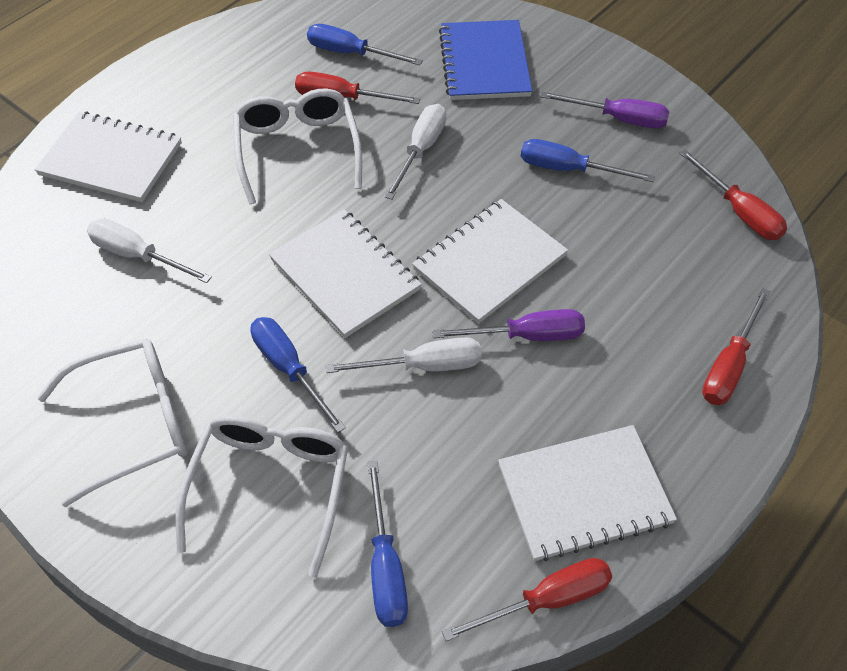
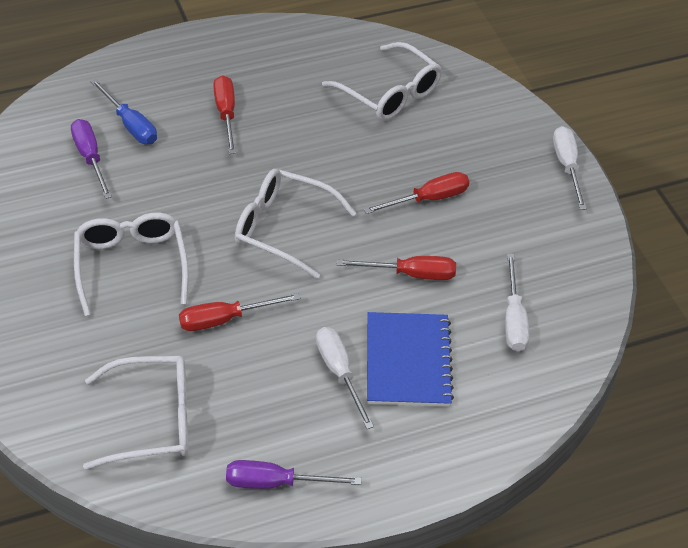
blue screwdriver: [250,317,346,433] [307,24,423,65] [367,461,408,627] [521,139,655,182] = 4 -> [90,79,157,144] = 1
white glasses: [37,339,187,507] [176,415,348,577] [233,89,362,205] = 3 -> [74,213,189,316] [83,356,188,470] [235,169,356,279] [322,42,442,121] = 4
white notebook: [34,111,182,202] [269,209,422,338] [412,199,568,324] [498,425,677,561] = 4 -> none = 0

